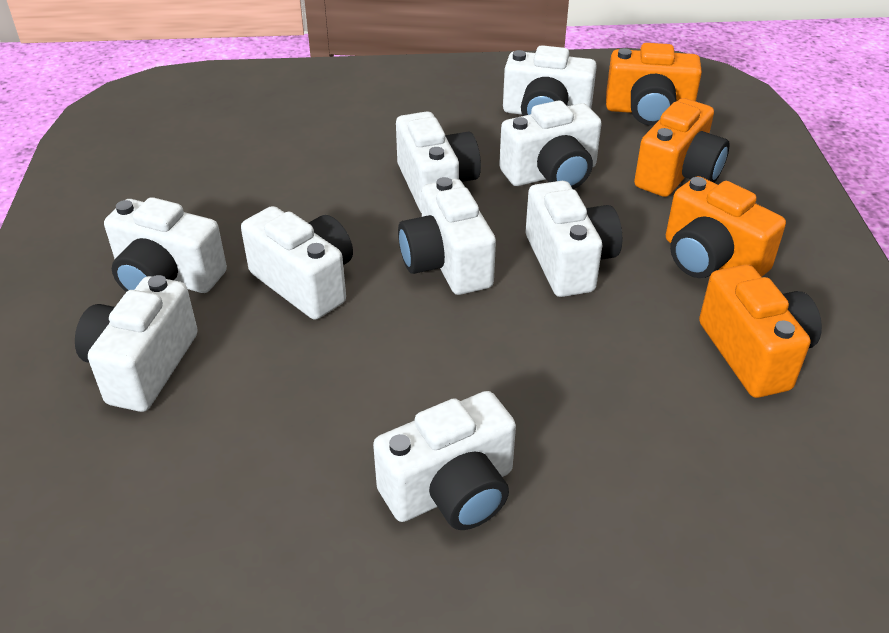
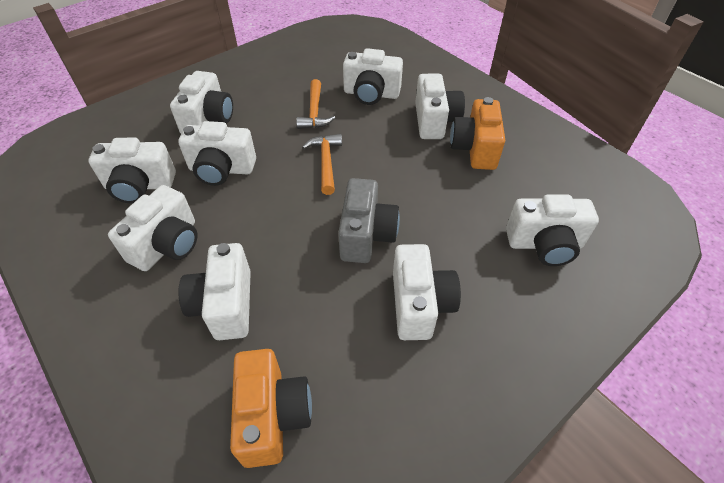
grey camera: none = 0 -> [338,178,400,263] = 1
orange camera: [606,43,702,126] [634,98,730,197] [666,176,786,278] [699,265,822,398] = 4 -> [230,349,312,468] [450,97,505,170] = 2
orange hammer: none = 0 -> [296,79,335,129] [302,134,342,195] = 2

